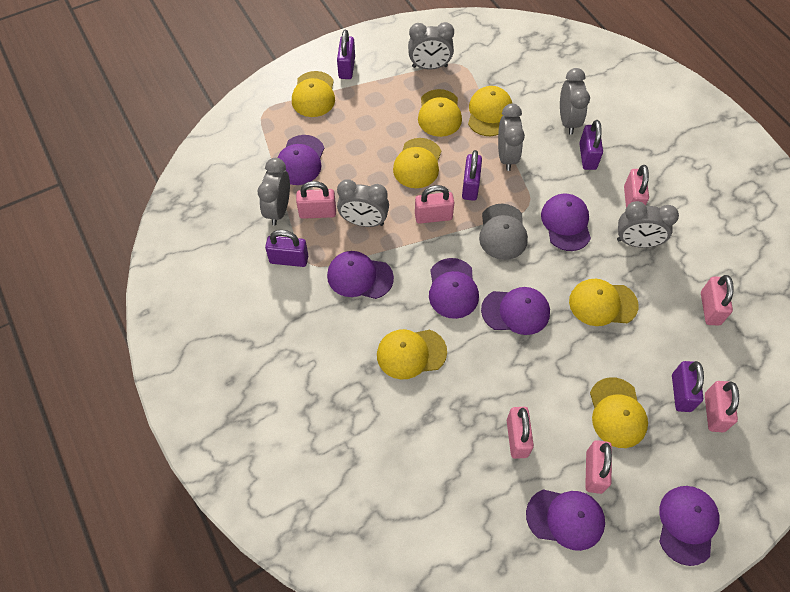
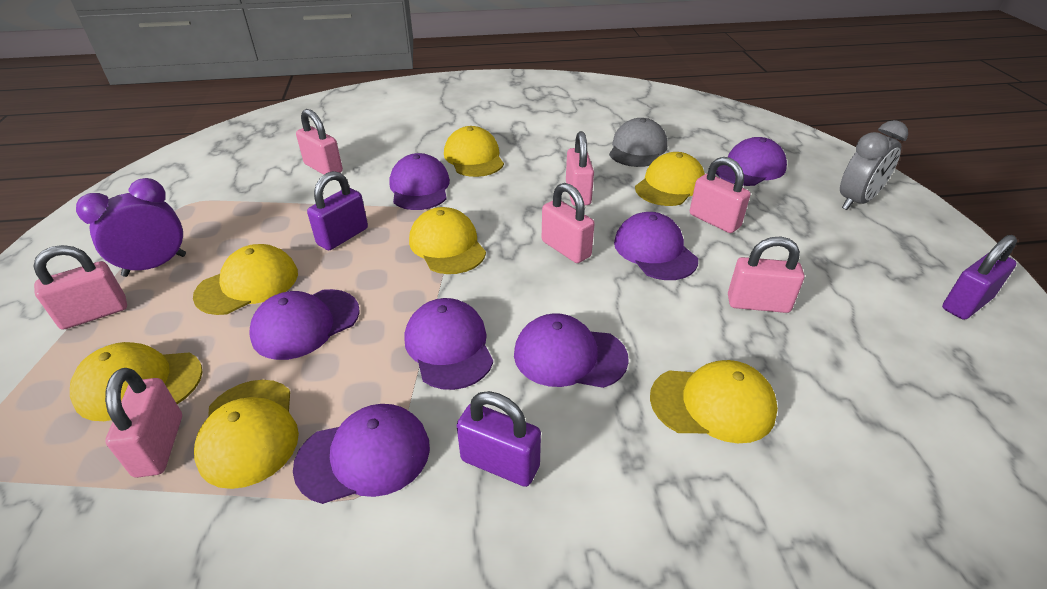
grey clock: [258,158,290,225] [337,179,389,227] [408,22,454,70] [498,104,525,171] [560,68,590,135] [617,201,679,248] = 6 -> [840,120,908,210] = 1
purple clock: none = 0 -> [76,178,186,277] = 1
purple padlock: [265,230,308,267] [337,30,355,79] [462,150,482,201] [579,120,603,170] [672,361,704,412] = 5 -> [307,171,368,250] [456,391,541,487] [942,235,1017,320] = 3

